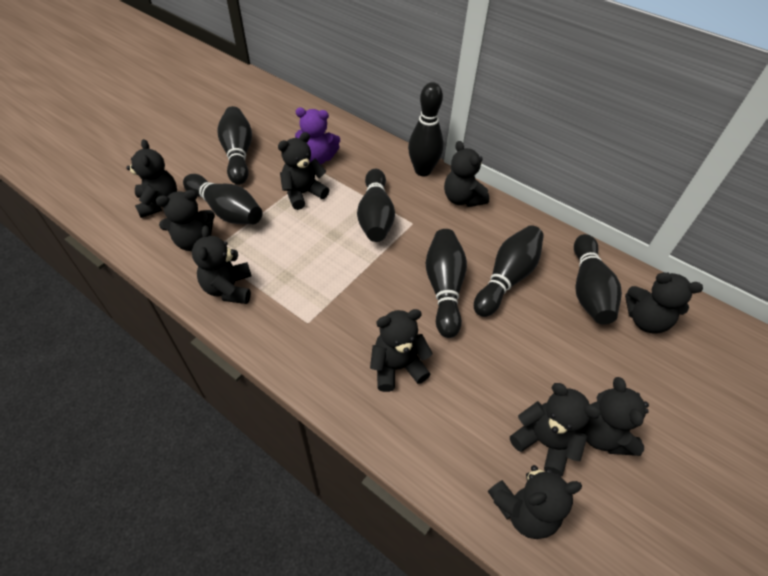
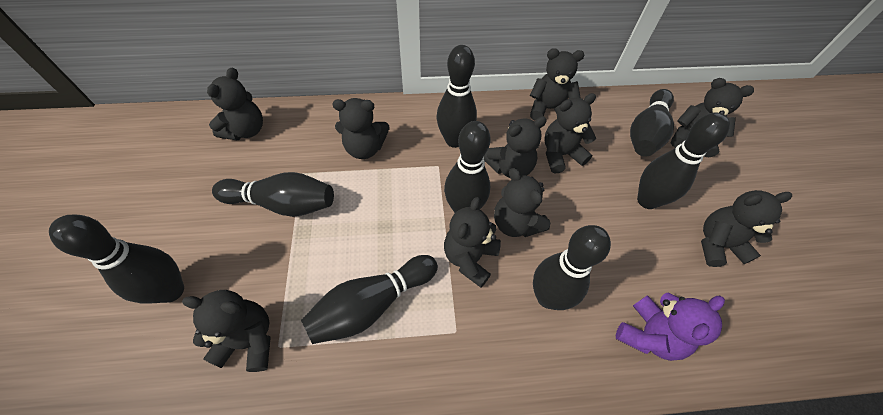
black bowling pin: [183,174,262,224] [217,106,252,185] [357,169,395,242] [408,82,444,176] [425,229,467,338] [474,225,544,317] [574,234,622,325] = 7 -> [49,214,184,303] [212,172,334,217] [301,255,438,344] [437,45,477,148] [444,121,491,213] [533,225,611,310] [630,89,674,157] [637,112,730,209] = 8

